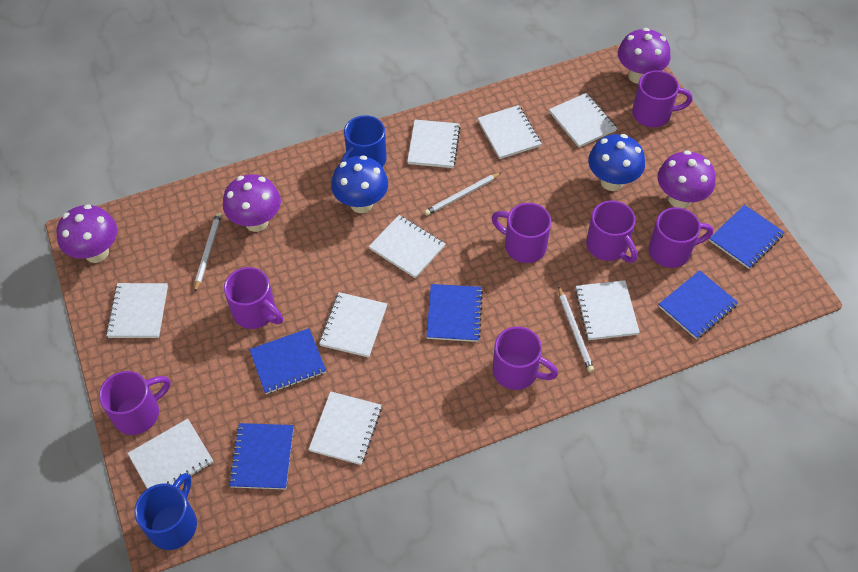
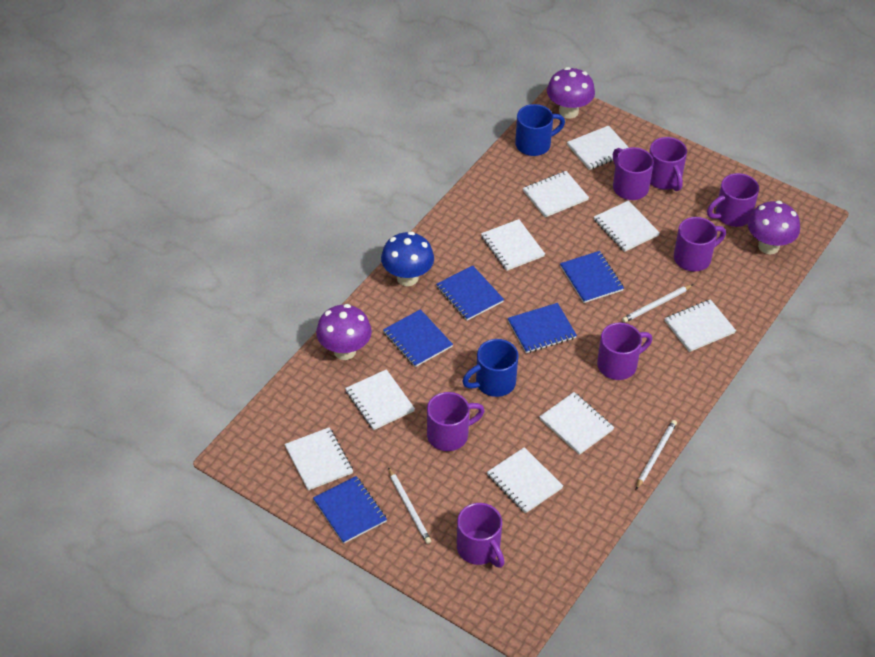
blue mushroom: [331,155,388,213] [588,134,645,191] = 2 -> [381,232,434,286] = 1
purple mushroom: [56,204,117,263] [223,174,281,232] [618,28,670,84] [658,150,715,208] = 4 -> [316,304,372,360] [547,67,595,119] [748,201,800,254] = 3

